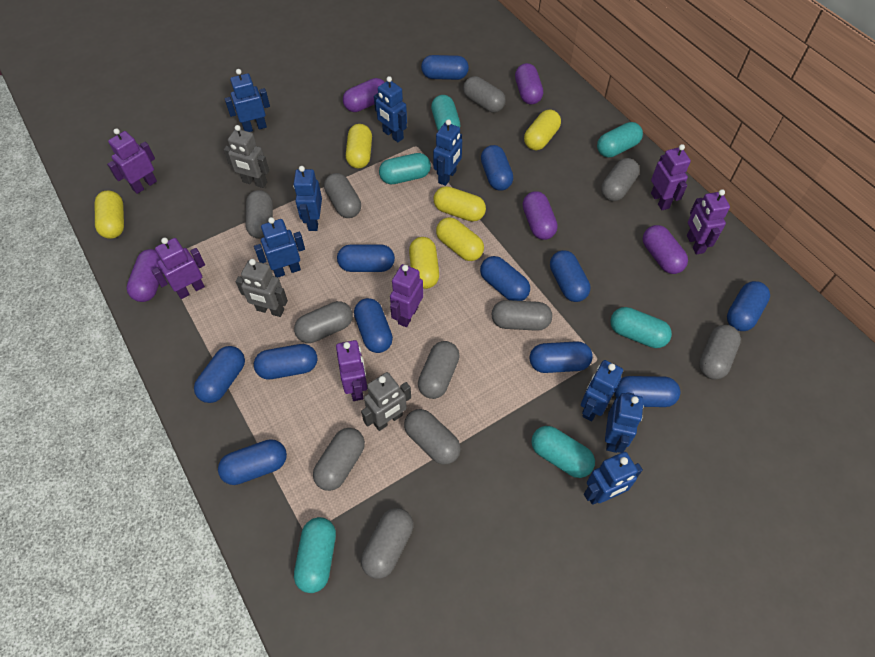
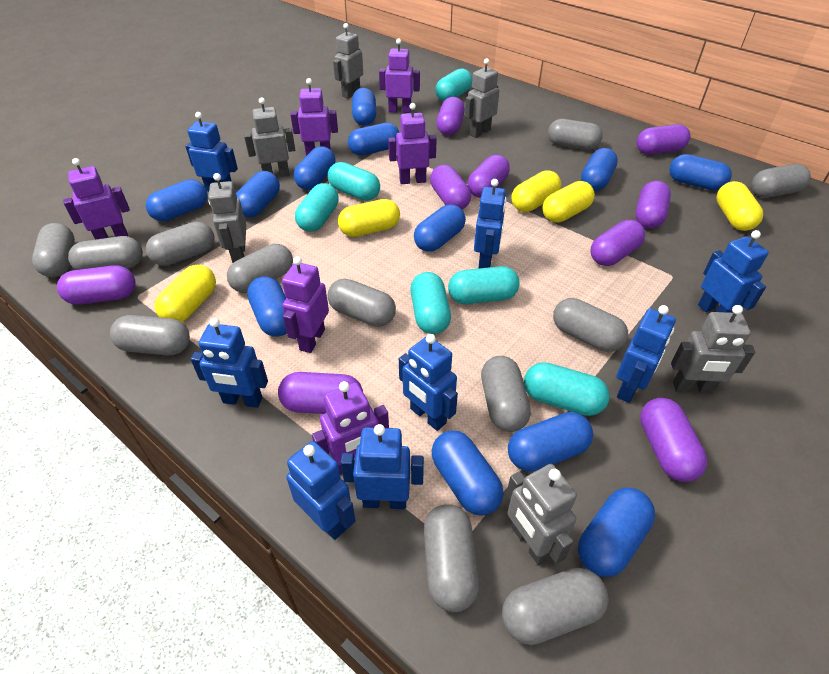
grey capsule: [246,190,273,239] [294,301,353,343] [313,428,365,491] [324,173,361,218] [361,508,413,579] [404,409,461,465] [418,341,460,399] [463,76,506,113] [492,300,552,331] [601,158,639,201] [699,325,741,380] = 11 -> [32,223,75,277] [68,236,143,270] [110,315,190,355] [146,222,214,266] [227,244,293,293] [327,278,396,327] [424,504,479,612] [481,356,531,432] [502,568,609,645] [548,119,603,150] [553,298,628,352] [751,164,811,198] = 12
grey robot: [224,125,269,188] [236,259,288,317] [361,372,411,431] = 3 -> [208,173,246,263] [244,97,295,177] [333,23,363,98] [465,58,500,138] [506,464,577,565] [671,305,755,394] = 6
purple capsule: [126,249,163,302] [343,78,385,112] [515,63,543,105] [523,191,558,240] [643,225,688,274] = 5 -> [57,265,136,305] [278,372,363,414] [430,165,471,209] [437,97,465,135] [468,155,510,198] [590,220,645,266] [635,181,671,229] [637,124,690,155] [640,398,707,482] = 9
yellow capsule: [95,191,124,239] [346,124,372,168] [409,237,439,289] [434,186,486,222] [436,217,484,261] [524,110,561,150] = 6 -> [155,265,216,322] [338,199,400,237] [511,170,561,212] [543,181,595,223] [716,181,763,231] = 5

